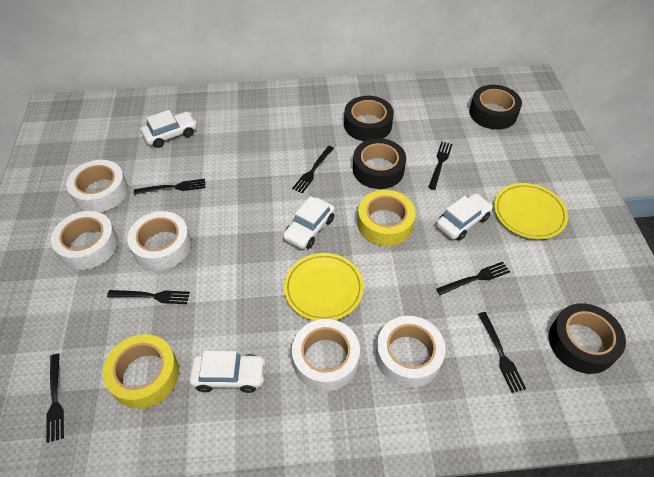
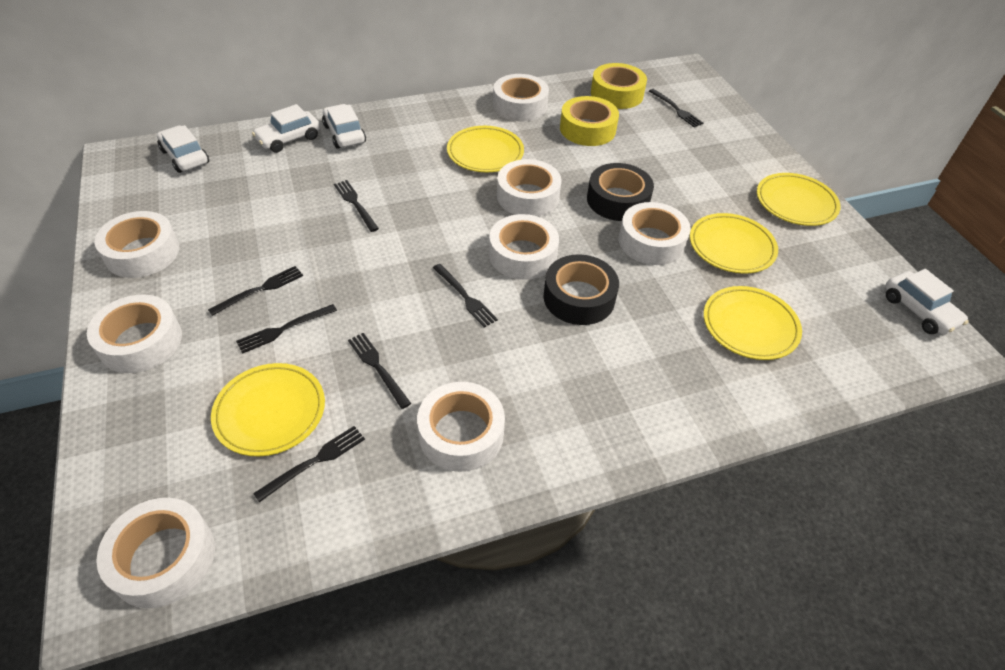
black tape: [344,96,394,141] [353,138,406,189] [469,85,522,130] [549,303,626,374] = 4 -> [544,254,619,325] [587,163,654,221] = 2
white tape: [51,211,118,270] [66,160,128,212] [127,211,191,270] [292,319,360,391] [376,316,446,388] = 5 -> [87,295,182,373] [95,211,179,278] [96,498,215,608] [417,382,505,472] [489,214,559,280] [493,74,549,121] [497,159,562,217] [618,202,691,265] = 8
yellow plate: [284,253,364,321] [494,183,568,239] = 2 -> [211,363,325,456] [447,126,524,172] [690,213,778,274] [704,286,802,360] [757,173,840,226] = 5

